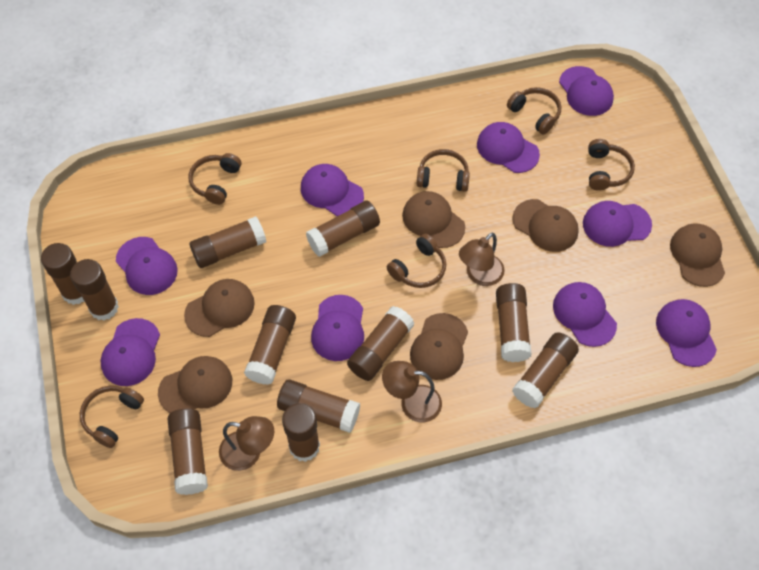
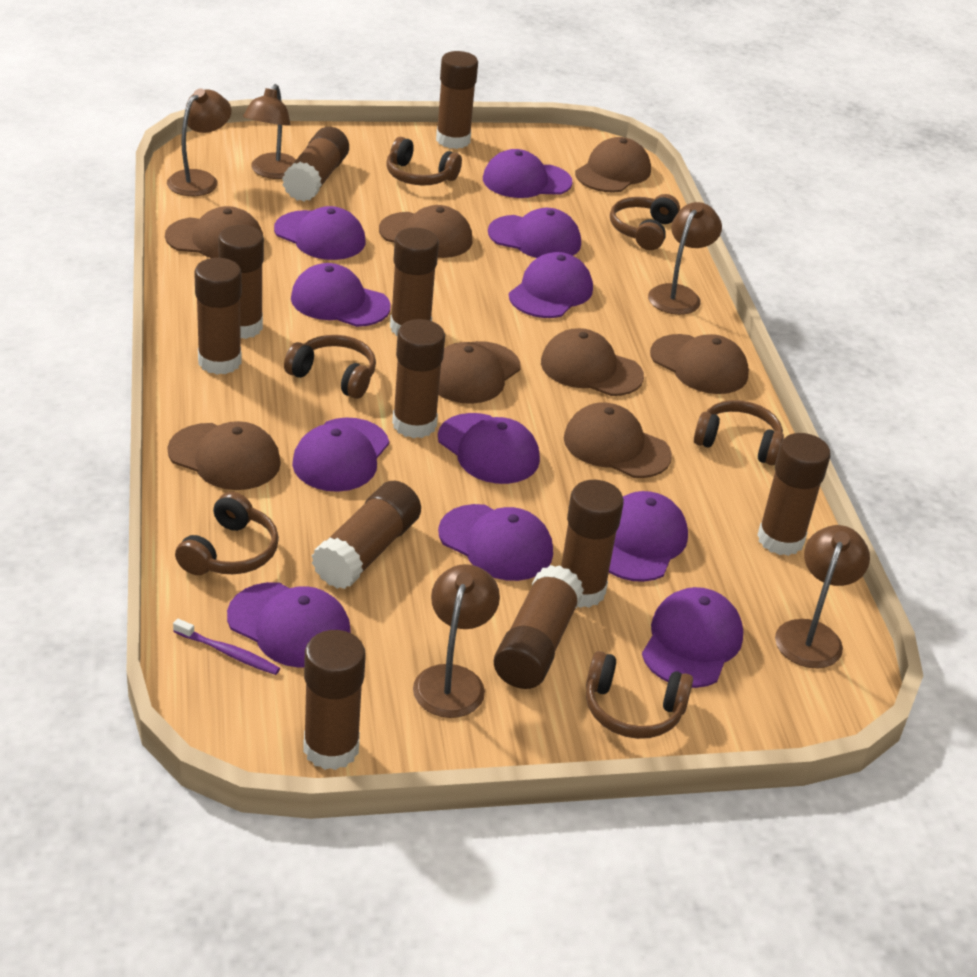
brown cap: [158,356,232,413] [184,279,255,337] [402,191,465,248] [410,313,468,380] [512,199,579,252] [670,223,725,287] = 6 -> [165,206,264,258] [167,421,281,490] [379,205,473,258] [438,341,521,404] [541,328,644,396] [564,403,672,478] [575,137,651,193] [650,334,749,394] = 8
brown lamp: [219,416,274,471] [382,361,442,422] [459,233,504,286] = 3 -> [167,88,231,196] [243,84,296,179] [413,564,500,718] [648,202,722,315] [775,525,870,668] = 5
purple cap: [101,318,160,386] [116,237,178,295] [301,164,364,216] [311,295,364,361] [477,122,540,173] [553,282,617,347] [559,66,614,116] [583,201,652,247] [656,299,717,367] = 9 -> [227,582,351,668] [274,206,366,260] [291,263,391,327] [292,418,389,492] [438,413,540,484] [438,504,553,581] [483,149,572,198] [488,208,581,258] [509,252,593,318] [609,491,688,582] [642,587,743,688] = 11
purple toothbrush: none = 0 -> [173,619,280,675] = 1

